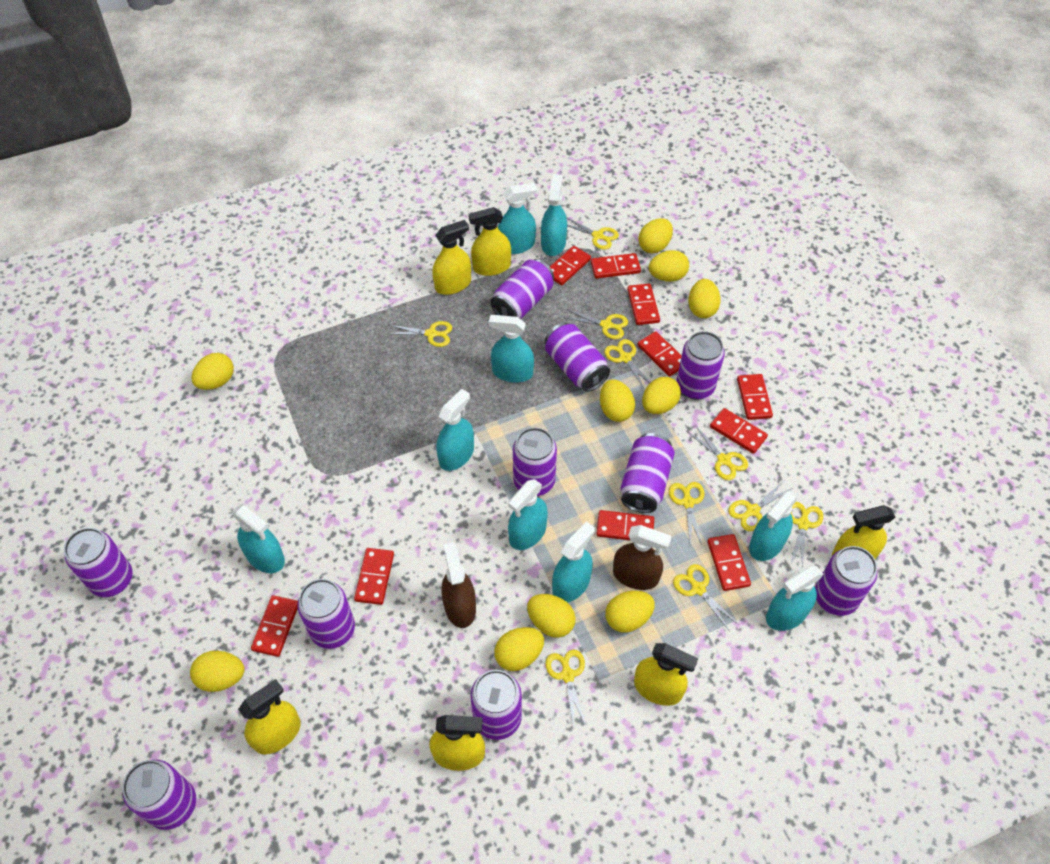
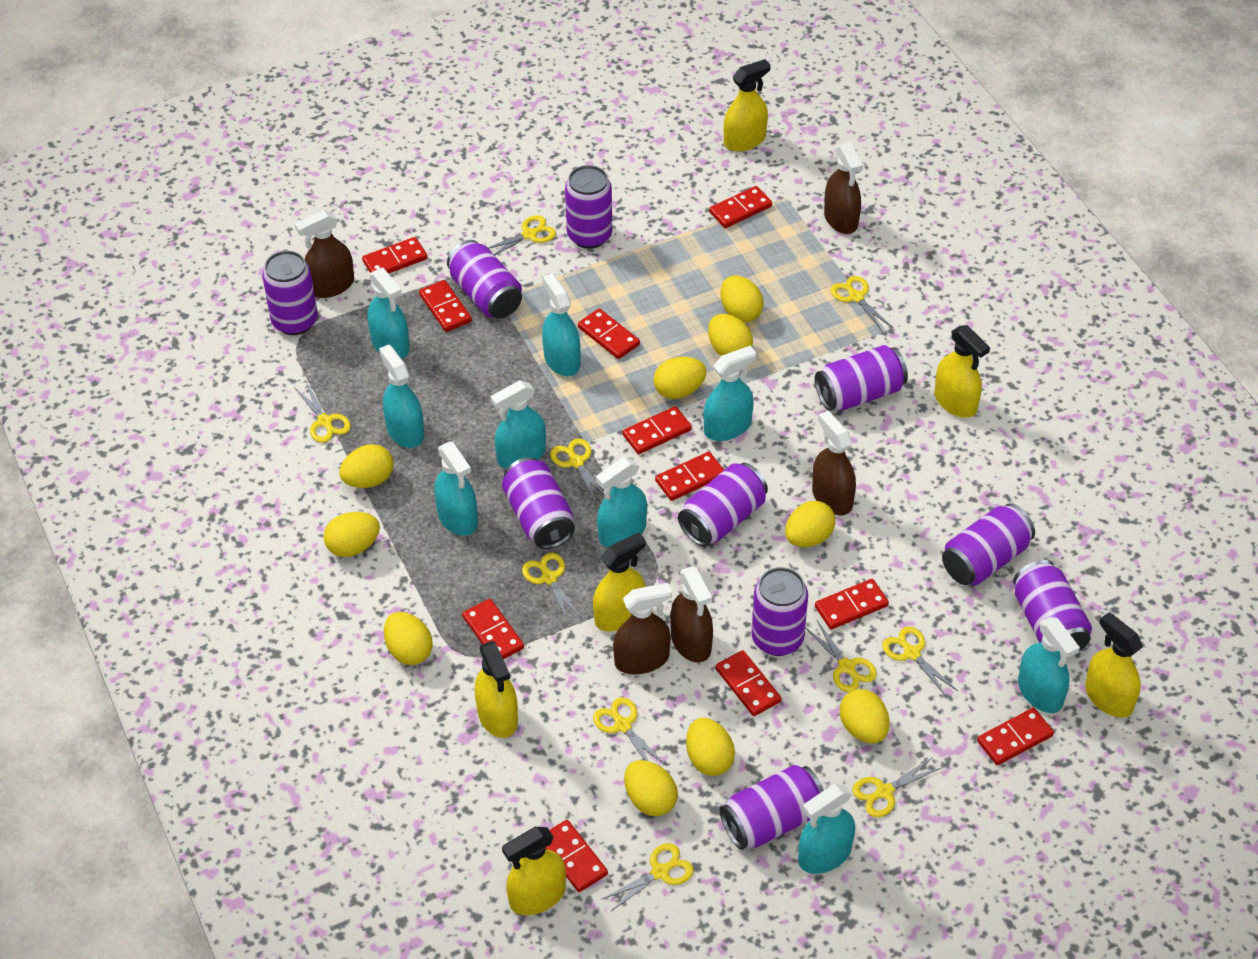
brown spray bottle: [441,542,476,628] [613,525,672,590] = 2 -> [295,210,354,298] [613,583,672,675] [670,566,713,662] [812,411,856,515] [824,142,863,234] = 5
red domino: [251,595,298,657] [354,548,394,605] [550,246,591,285] [591,253,641,279] [596,510,654,540] [627,284,660,325] [637,331,682,376] [707,534,751,591] [710,408,768,454] [737,374,773,420] = 10 -> [362,237,428,274] [419,280,472,332] [462,599,524,659] [545,820,608,892] [578,308,640,359] [623,406,692,454] [655,452,724,501] [709,186,772,228] [716,650,781,716] [815,579,889,629] [977,708,1054,765] = 11

